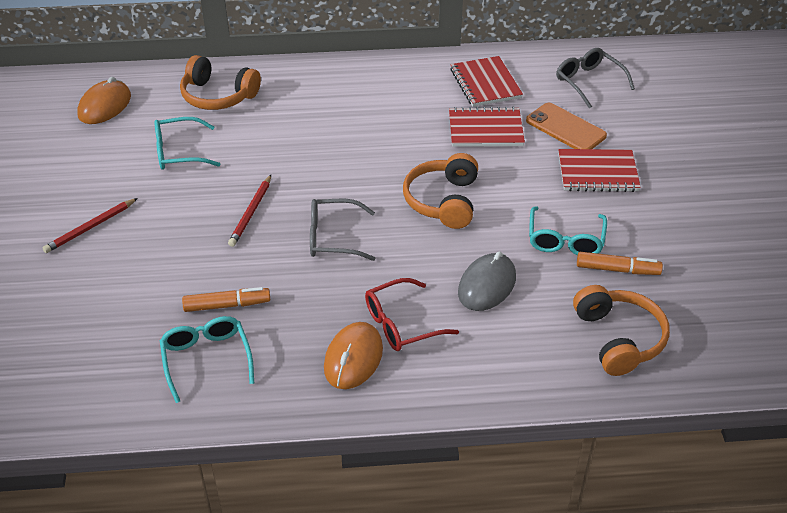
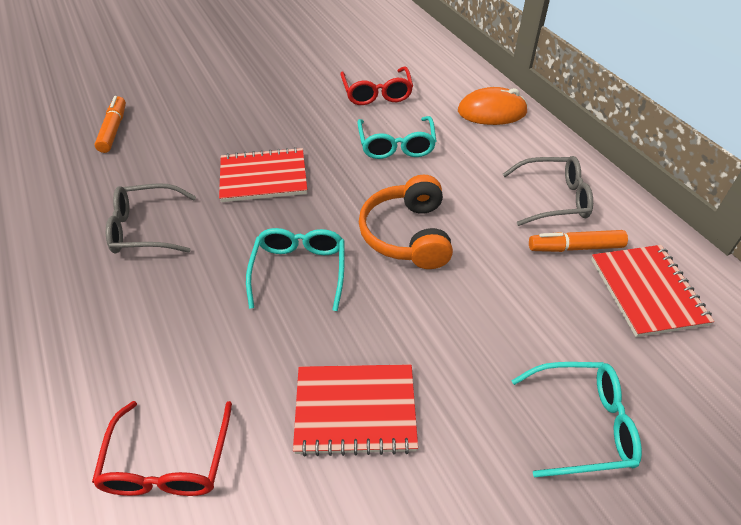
grey mouse: [458,251,516,311] = 1 -> none = 0
orange headphones: [180,55,261,110] [403,153,478,229] [573,285,670,376] = 3 -> [359,175,453,269] = 1
orange mouse: [77,77,131,124] [324,322,383,389] = 2 -> [458,87,528,125] = 1
orange phone: [526,103,607,149] = 1 -> none = 0
red glasses: [365,278,459,351] = 1 -> [92,401,232,496] [340,66,413,105] = 2
red pencil: [42,198,138,253] [228,175,271,247] = 2 -> none = 0

